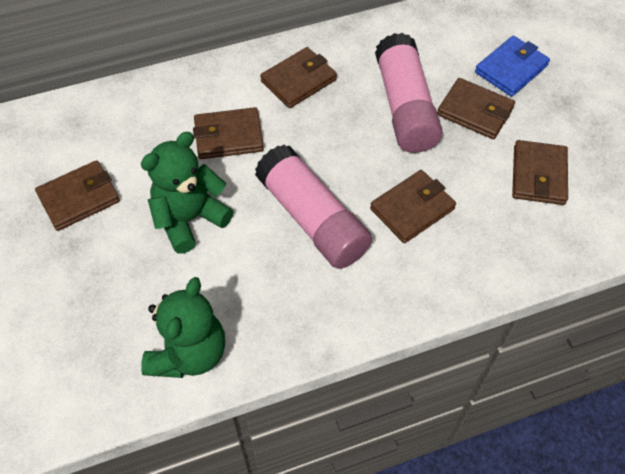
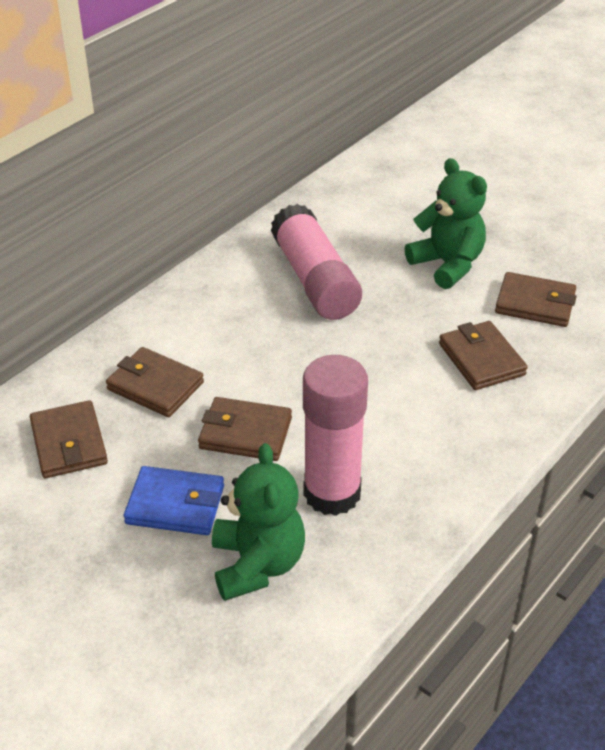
brown wallet: [35,160,120,231] [193,107,264,159] [260,47,337,108] [370,170,456,243] [437,78,515,139] [512,140,568,205] = 6 -> [30,400,108,478] [106,347,204,417] [198,397,292,461] [439,321,528,390] [495,272,576,327] = 5

